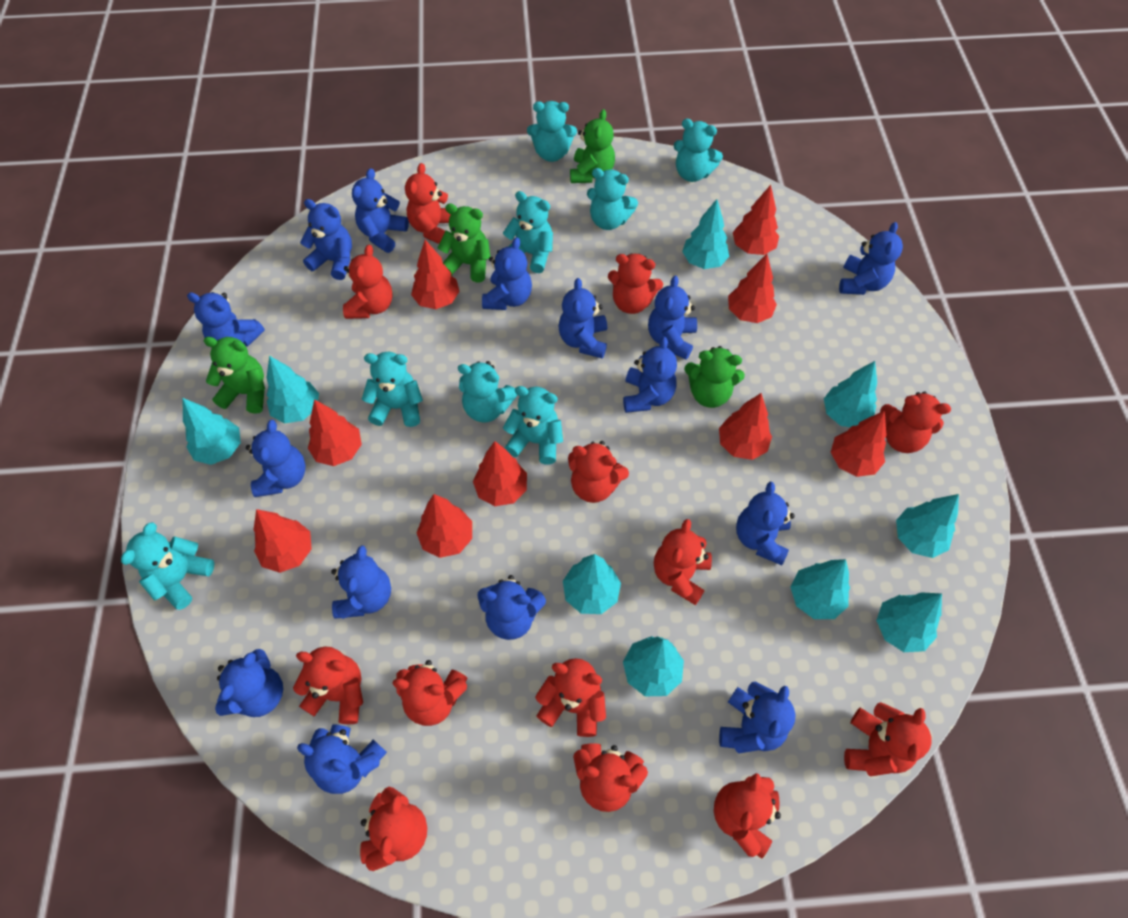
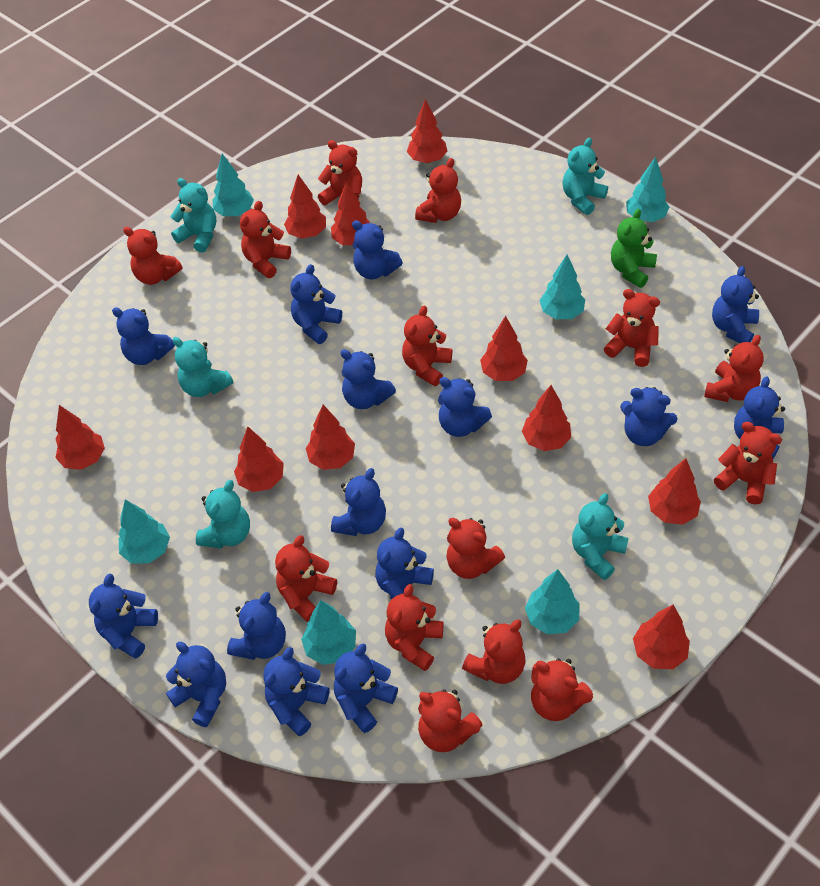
green teddy bear: [204,337,265,414] [437,203,490,282] [570,109,615,183] [684,346,745,408] = 4 -> [611,209,657,288] = 1
red teddy bear: [293,646,363,724] [343,245,393,319] [360,787,427,871] [392,660,468,726] [405,163,451,244] [535,658,606,737] [568,441,629,503] [573,743,648,812] [608,253,663,314] [654,519,712,605] [714,773,781,859] [844,702,932,777] [880,391,951,453] = 13 -> [123,227,182,285] [240,201,291,278] [275,535,337,622] [318,140,362,205] [385,584,443,671] [402,306,452,386] [415,158,461,223] [418,689,483,752] [446,518,505,579] [462,620,525,684] [531,658,593,721] [604,289,660,367] [704,335,764,402] [714,422,782,505] = 14
red tree: [253,509,312,573] [308,399,362,466] [411,240,460,309] [416,494,472,558] [473,441,527,506] [719,393,772,460] [728,254,777,323] [733,185,779,255] [831,411,887,477] = 9 -> [55,405,105,470] [234,427,284,492] [284,175,326,239] [306,405,355,470] [331,182,370,245] [407,99,448,163] [480,316,528,381] [522,385,571,451] [633,605,690,669] [648,458,701,525] = 10
turquoise teddy bear: [121,522,214,610] [362,352,423,427] [458,361,517,423] [503,191,553,273] [503,386,563,464] [527,101,577,162] [587,168,638,230] [674,119,723,182] = 8 -> [171,178,216,253] [172,337,233,397] [196,480,250,549] [562,138,608,215] [572,493,629,580] = 5
turquoise tree: [183,398,241,465] [266,356,319,423] [563,554,621,614] [623,636,684,696] [682,199,729,269] [791,559,850,619] [824,361,877,427] [876,592,942,652] [896,494,959,558] = 9 -> [119,500,170,564] [213,154,254,216] [301,600,356,665] [525,569,580,634] [539,255,585,319] [626,157,669,222] = 6

